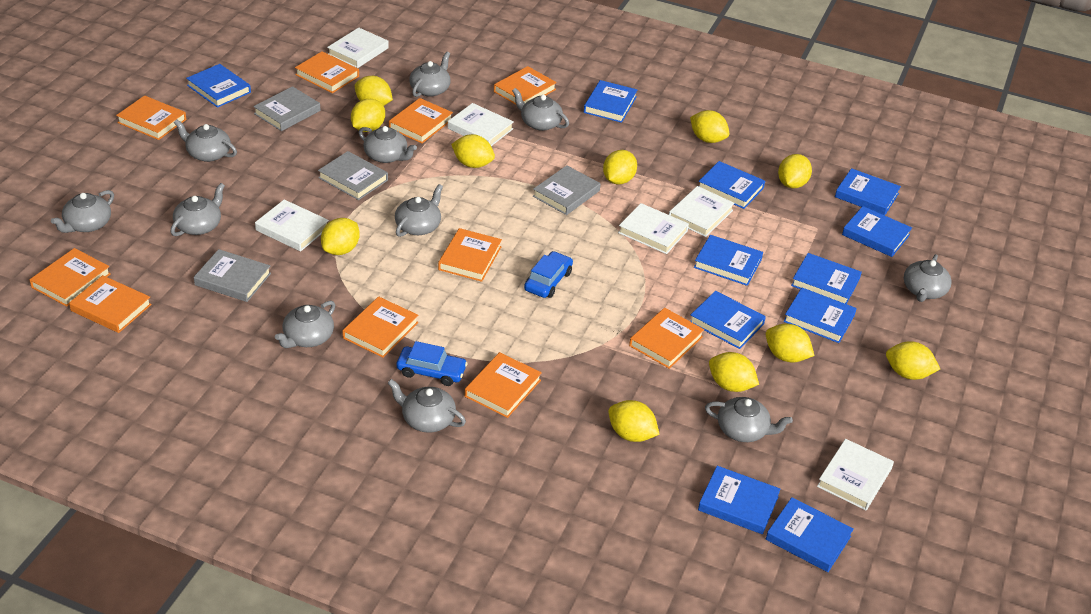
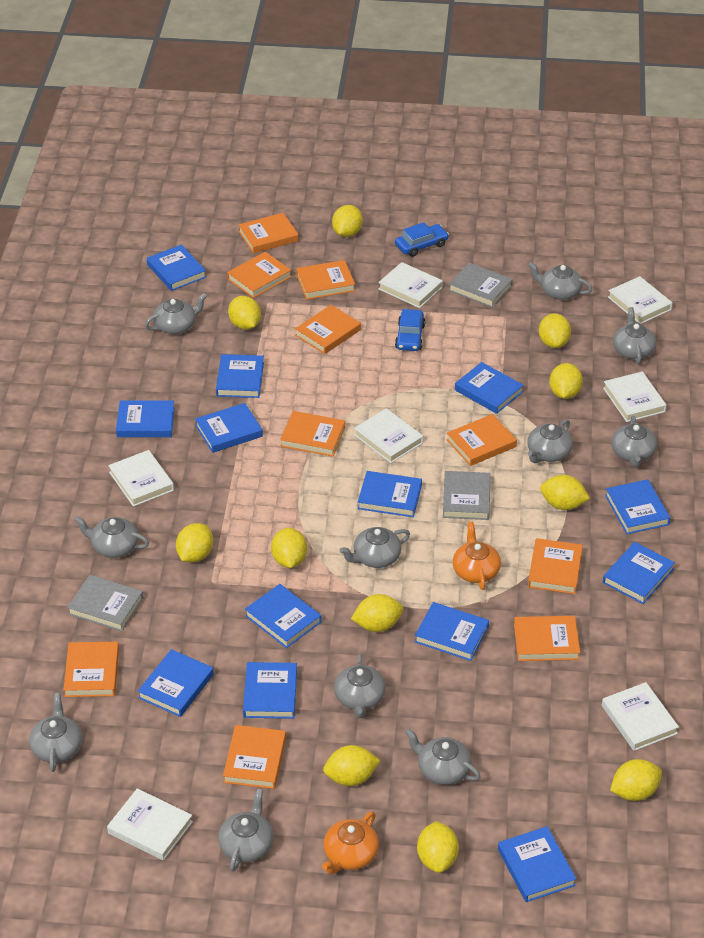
blue book: [186,64,251,108] [584,80,637,123] [690,291,766,349] [694,235,763,286] [698,466,781,534] [699,161,765,209] [766,497,854,572] [783,288,857,343] [791,253,862,304] [835,168,901,215] [842,206,912,257] = 11 -> [116,400,175,437] [138,649,214,717] [147,245,206,291] [195,403,263,453] [216,354,264,398] [243,662,297,719] [245,584,321,648] [358,471,422,517] [415,602,489,661] [455,362,524,414] [498,826,576,902] [603,542,675,604] [605,479,671,534] = 13
grey book: [194,249,271,302] [253,86,320,131] [318,151,388,200] [533,165,601,215] = 4 -> [67,575,143,632] [443,471,490,520] [448,263,513,308] = 3
orange teapot: none = 0 -> [322,811,379,874] [453,521,501,590] = 2
white book: [255,199,329,252] [327,28,389,68] [448,103,514,146] [618,203,689,254] [669,186,735,237] [817,439,894,510] = 6 -> [107,788,193,861] [108,450,174,507] [354,408,424,463] [378,262,443,308] [602,682,679,751] [603,371,667,422] [608,276,673,324] = 7

